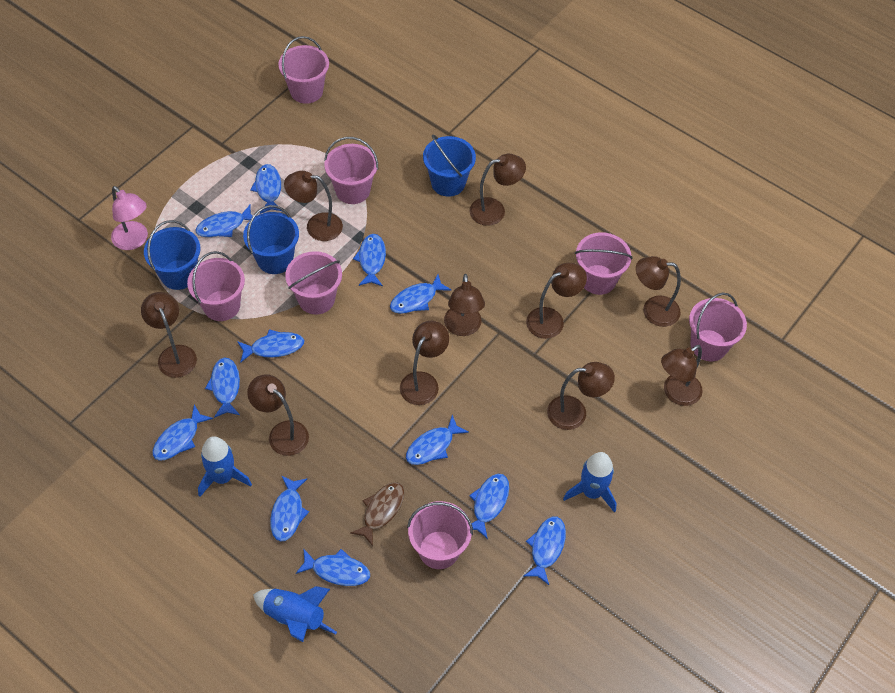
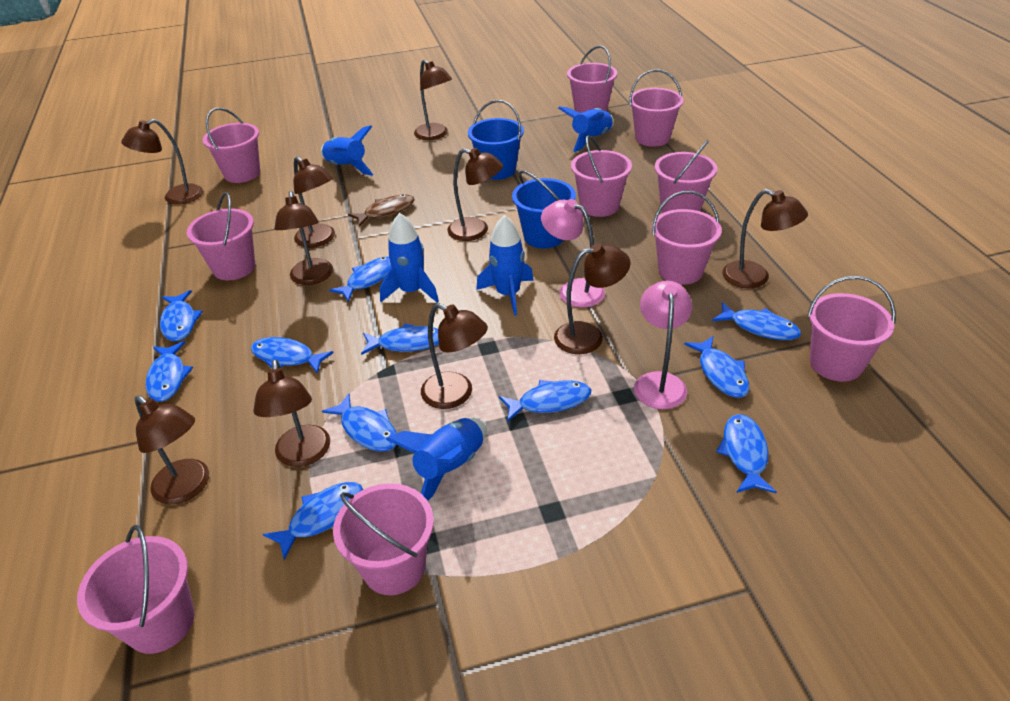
blue bucket: [144,220,201,290] [243,205,299,274] [423,134,476,197] = 3 -> [468,100,524,180] [512,170,576,248] = 2
blue fish: [153,405,213,461] [195,205,253,237] [205,357,240,418] [237,329,305,363] [250,164,282,214] [270,475,309,542] [296,548,370,586] [353,234,386,286] [390,274,451,314] [406,415,469,465] [469,474,509,539] [523,516,566,585] = 12 -> [146,341,193,402] [160,290,203,342] [251,337,334,374] [263,482,363,560] [322,393,397,452] [329,256,391,302] [361,323,439,355] [499,380,591,422] [684,336,750,398] [712,302,801,340] [716,414,777,493] = 11
blue rocket: [198,436,252,497] [253,586,337,642] [563,452,617,513] = 3 -> [321,125,373,176] [380,213,439,303] [386,418,487,501] [476,215,534,316] [558,107,614,152] = 5
pink bucket: [187,251,245,321] [278,36,329,104] [285,251,342,315] [324,137,378,204] [407,501,473,569] [575,232,632,295] [689,292,747,361] = 7 -> [77,525,195,654] [187,192,255,280] [203,108,260,183] [333,483,434,595] [567,46,617,113] [571,135,632,217] [629,69,684,147] [652,191,722,285] [654,140,717,213] [807,276,896,382] = 10
pink lamp: [111,186,148,250] = 1 -> [541,199,605,308] [634,281,692,409] = 2

